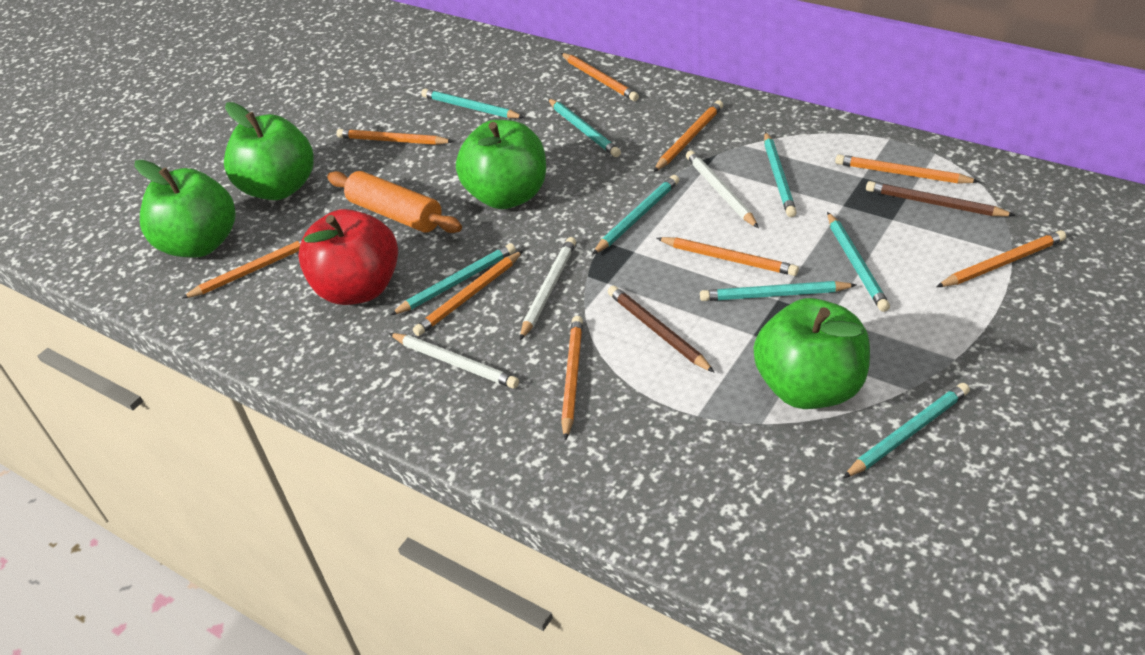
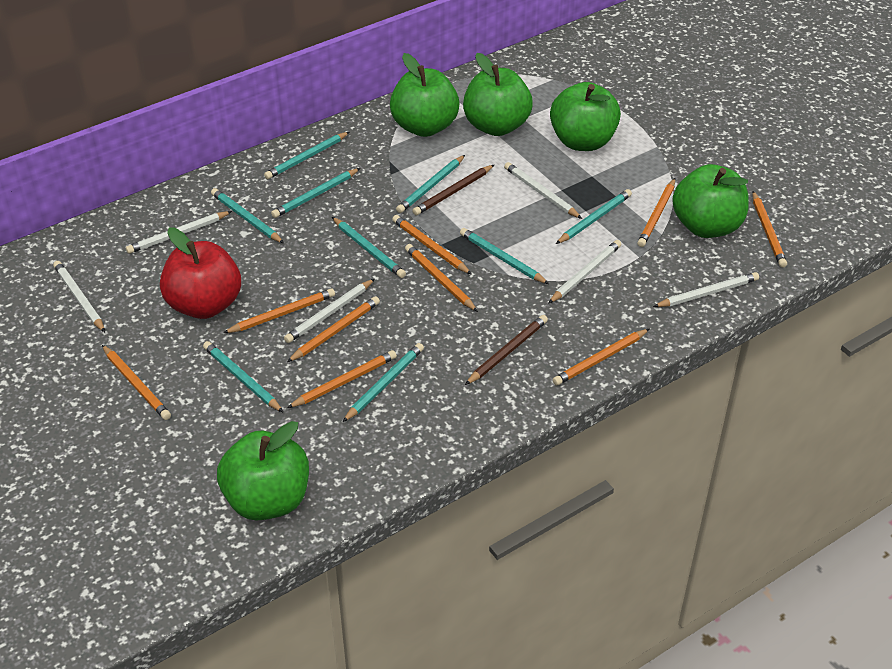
green apple: [135,160,236,258] [224,102,314,200] [456,120,546,209] [753,298,870,409] = 4 -> [217,421,309,520] [390,53,460,137] [463,53,533,136] [550,82,621,151] [672,164,749,238] = 5
orange rolling pin: [327,171,462,233] = 1 -> none = 0
turquoise pencil: [390,243,516,315] [421,89,524,118] [548,98,621,157] [592,175,679,255] [700,281,856,301] [764,132,797,217] [827,212,890,312] [843,383,970,478] = 8 -> [203,341,284,413] [211,188,284,243] [264,132,349,180] [271,168,360,218] [332,217,406,278] [343,343,424,422] [396,155,465,213] [460,228,549,284] [556,189,632,244] = 9
white pencil: [389,333,519,388] [520,237,576,340] [686,150,759,228] = 3 -> [53,261,105,332] [126,211,232,254] [284,279,375,343] [504,162,582,219] [548,240,622,304] [653,272,759,307] = 6

